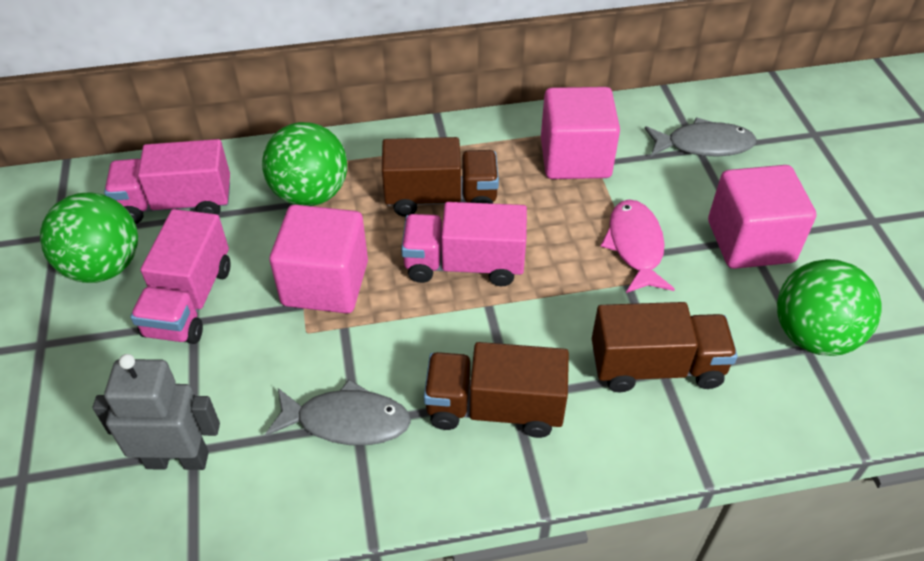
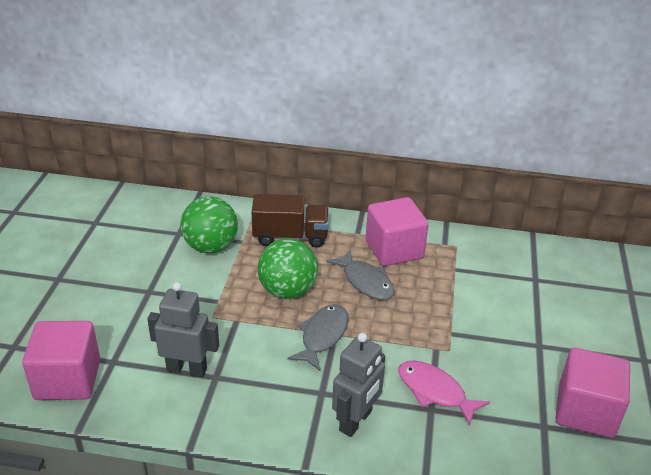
brown truck: [382,137,499,217] [424,342,569,438] [592,302,738,392] = 3 -> [252,194,329,248] = 1
green ball: [40,192,138,283] [262,122,347,206] [777,259,882,356] = 3 -> [180,196,238,253] [258,238,318,299] = 2
grey robot: [93,354,220,470] = 1 -> [147,282,219,378] [332,333,385,437] = 2
pink truck: [104,139,230,224] [130,209,231,344] [401,202,527,286] = 3 -> none = 0

